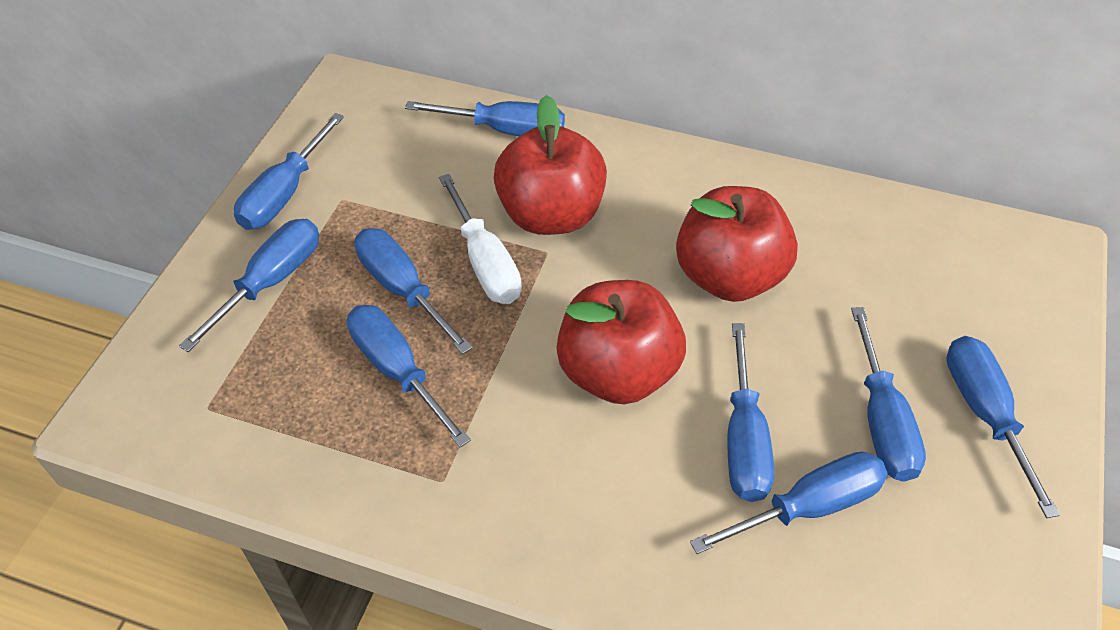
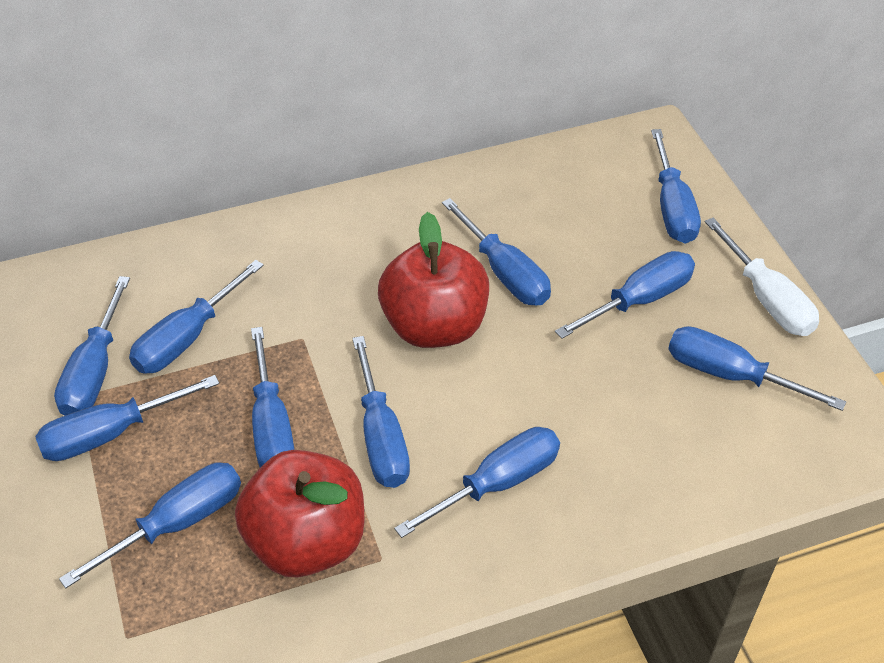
blue screwdriver: [179,219,319,352] [234,113,344,230] [347,305,471,447] [354,228,473,354] [405,101,565,136] [690,451,888,554] [727,323,774,502] [851,307,926,482] [946,336,1060,518] = 9 -> [35,375,219,461] [54,276,130,415] [59,462,241,588] [129,260,264,374] [251,327,294,467] [352,336,410,488] [394,427,560,538] [442,198,551,306] [555,251,695,339] [651,129,701,244] [668,326,846,411] = 11
red apple: [494,95,607,235] [557,280,686,404] [676,186,798,302] = 3 -> [235,450,364,578] [378,212,489,348] = 2

